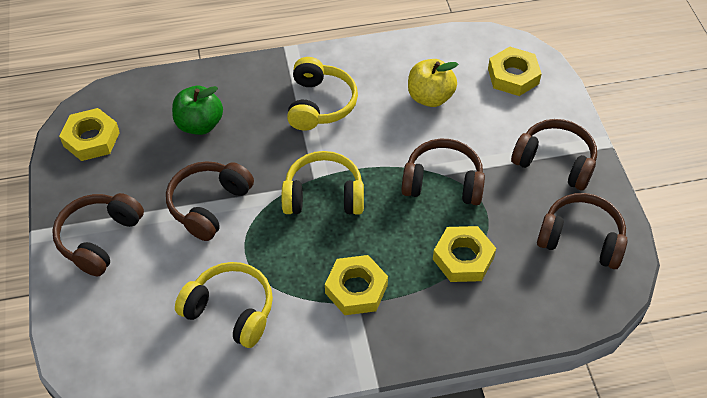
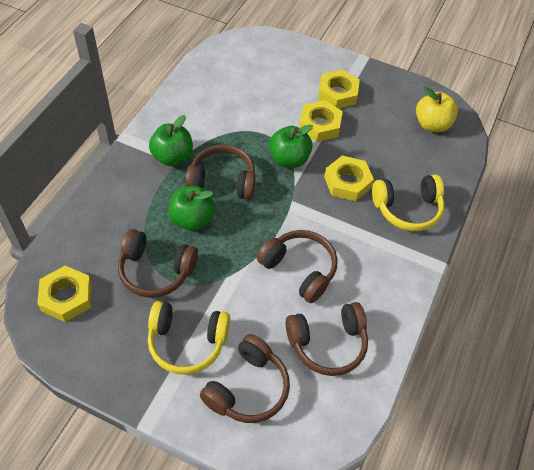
green apple: [172,86,223,135] = 1 -> [149,115,193,166] [168,186,215,231] [269,124,313,168] = 3
yellow headphones: [175,262,273,348] [282,151,364,215] [287,57,358,131] = 3 -> [148,301,230,375] [372,175,445,231] = 2

